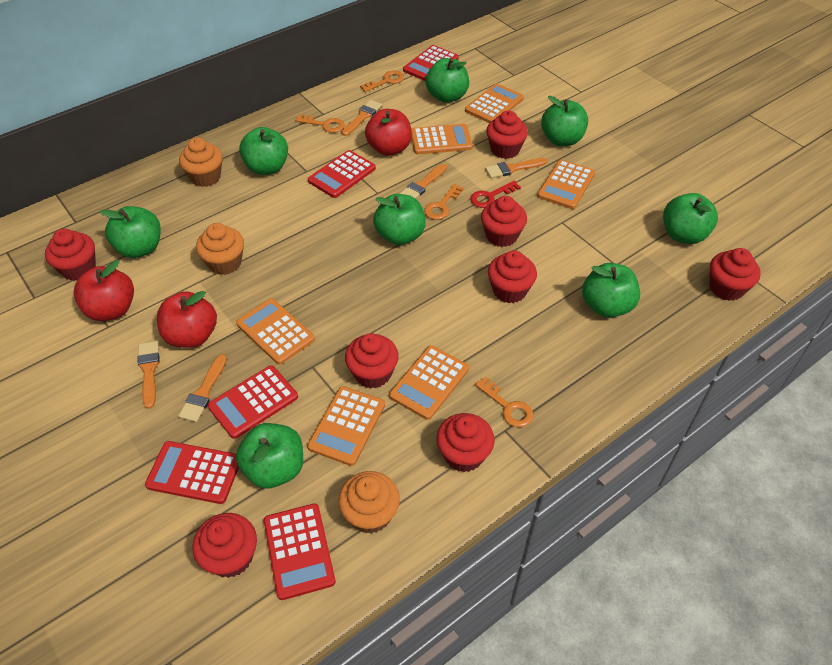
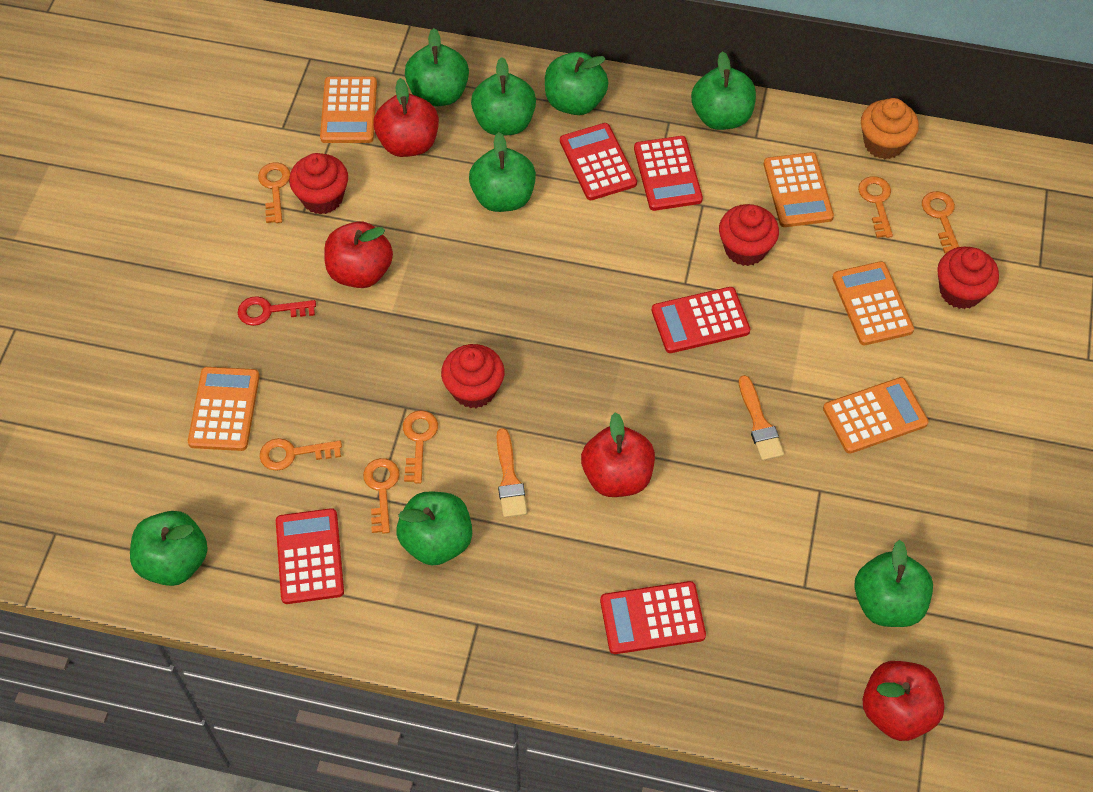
orange brush: [138,341,160,409] [178,354,227,422] [342,100,382,136] [400,164,447,199] [485,158,547,178] = 5 -> [496,428,527,518] [739,375,784,461] = 2
orange calculator: [236,298,315,365] [307,386,385,466] [389,345,469,420] [411,124,473,154] [465,83,524,123] [537,160,595,209] = 6 -> [188,367,260,451] [320,76,377,143] [764,152,834,227] [823,377,929,454] [832,261,914,345] = 5
orange cupcake: [179,137,223,187] [196,223,244,275] [338,471,400,534] = 3 -> [861,98,919,159] = 1
orange key: [295,114,345,133] [360,71,404,92] [424,184,464,220] [475,376,533,427] = 4 -> [258,163,290,223] [260,438,342,471] [363,458,400,534] [403,410,438,483] [858,176,893,238] [922,191,959,253] = 6
red apple: [73,260,134,321] [157,291,217,348] [365,109,412,156] = 3 -> [324,221,393,288] [373,78,439,157] [581,412,655,497] [862,661,945,741] = 4
red cupcake: [45,229,96,281] [193,513,257,578] [345,333,399,388] [437,413,495,472] [481,196,527,247] [486,110,528,159] [488,250,537,303] [710,248,761,301] = 8 -> [289,153,348,215] [441,344,505,408] [719,204,779,266] [937,247,999,309] = 4

